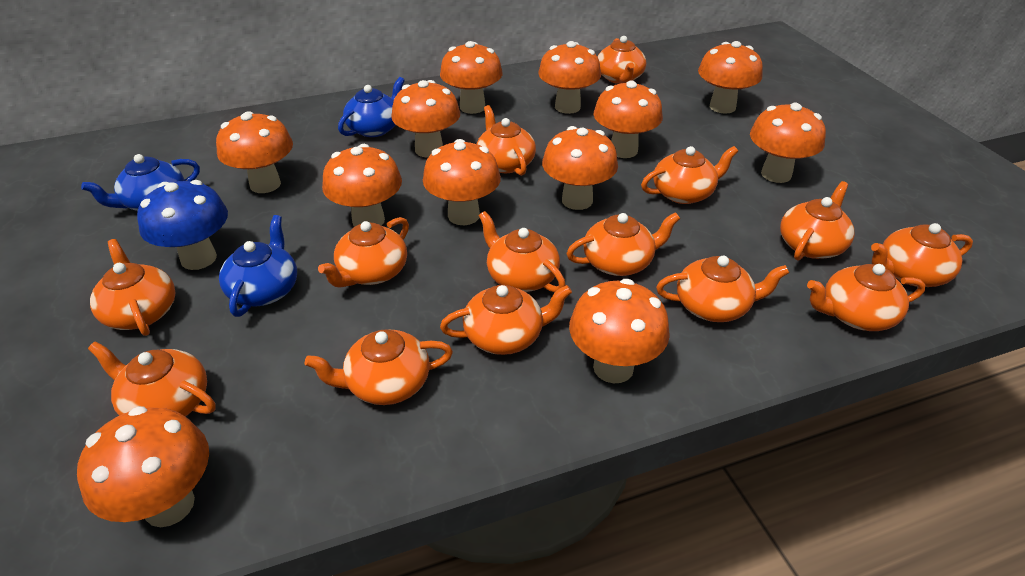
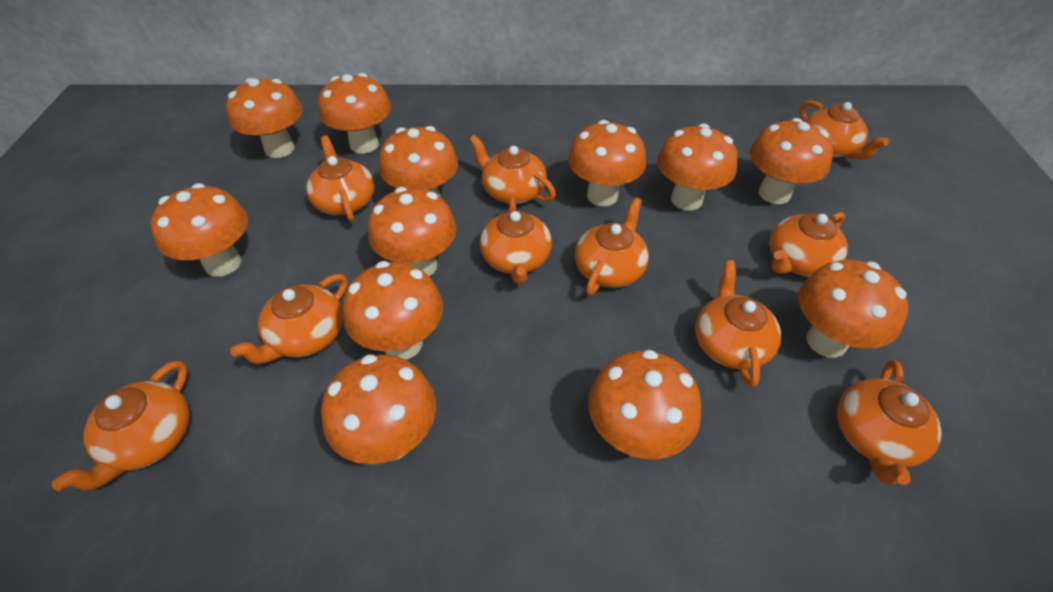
blue mushroom: [137,180,228,270] = 1 -> none = 0
blue teapot: [81,154,200,211] [219,215,297,317] [338,77,405,137] = 3 -> none = 0
orange teapot: [88,342,216,416] [90,239,175,336] [305,329,453,405] [318,217,409,287] [440,285,572,355] [477,105,536,176] [479,211,566,292] [566,212,680,276] [598,36,646,84] [641,146,738,204] [656,256,789,322] [780,181,854,261] [807,264,925,331] [871,223,973,287] = 14 -> [52,361,190,491] [230,274,347,364] [306,135,375,222] [469,135,556,204] [480,198,552,284] [575,197,649,296] [695,260,781,388] [770,212,848,277] [799,101,889,160] [837,360,942,485] = 10

